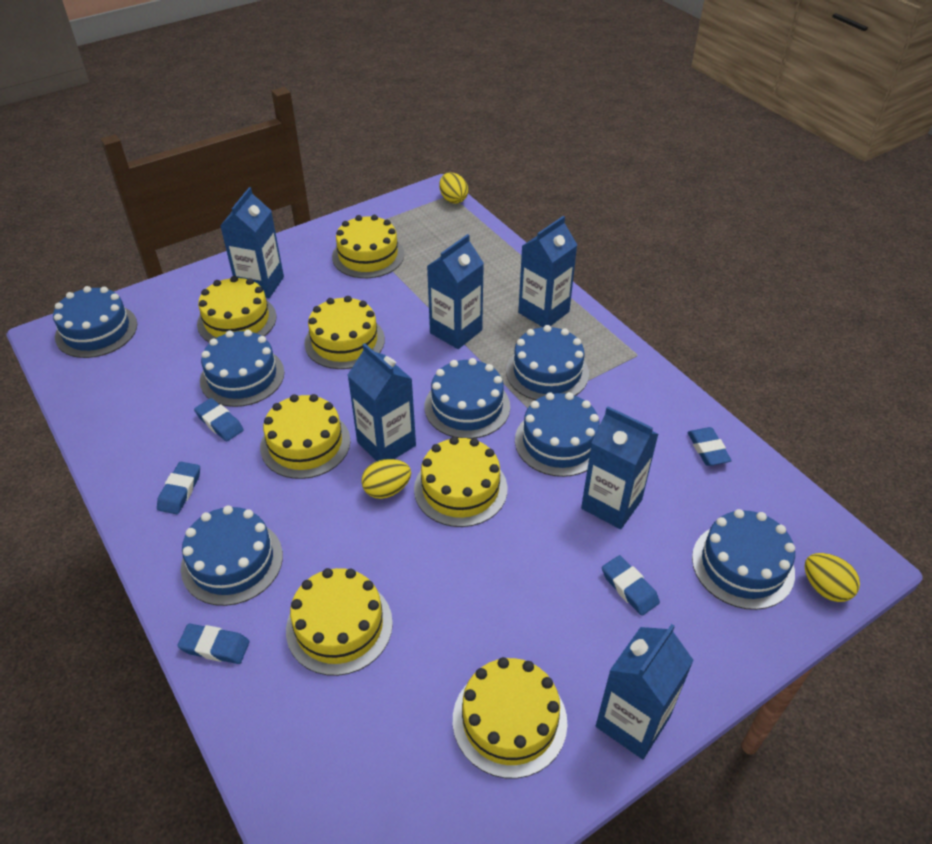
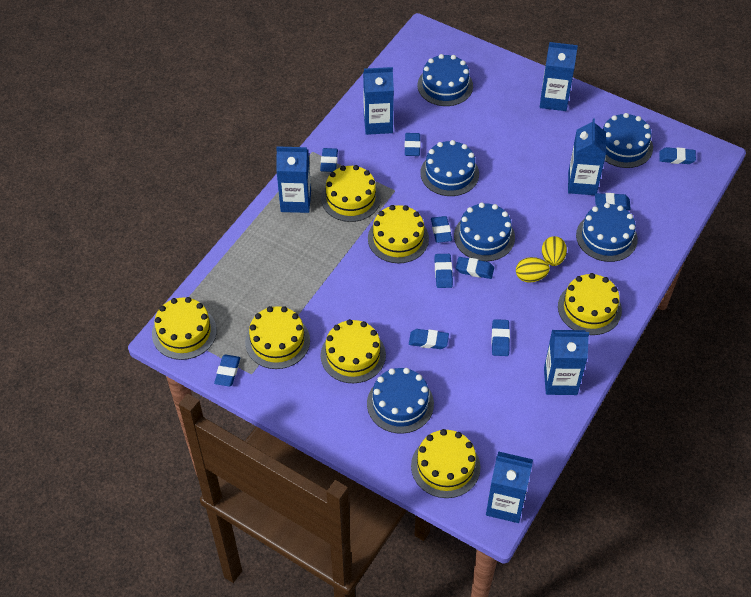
blue cake: [53,286,137,358] [181,505,283,606] [200,330,284,407] [424,358,510,439] [506,325,589,400] [515,392,600,477] [692,509,795,610] = 7 -> [367,368,434,434] [418,54,473,106] [420,140,479,196] [454,202,515,261] [576,203,638,262] [603,113,653,168] = 6
blue eraser: [157,462,200,514] [177,624,250,664] [194,398,244,441] [602,555,660,615] [687,427,732,466] = 5 -> [214,355,240,386] [320,148,338,172] [405,133,421,156] [409,329,449,349] [431,216,452,243] [435,254,453,288] [456,257,494,279] [492,319,510,356] [595,193,631,210] [659,147,696,164] = 10
yellow egg: [361,459,411,499] [439,172,468,204] [805,553,860,602] = 3 -> [516,257,550,283] [542,236,567,266] = 2

